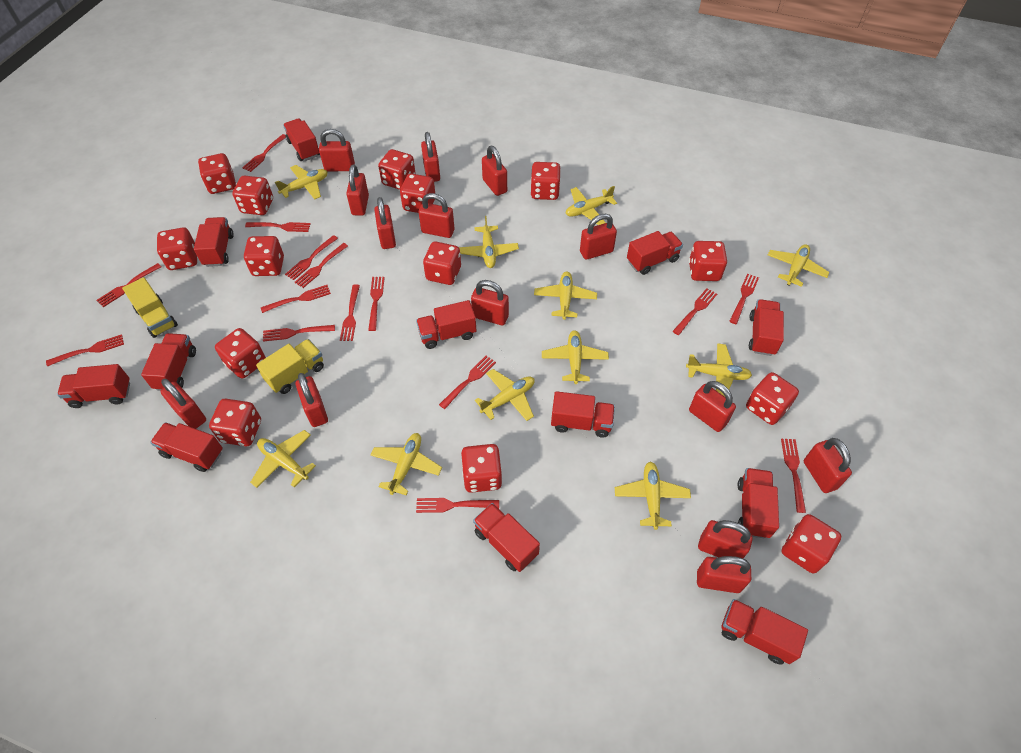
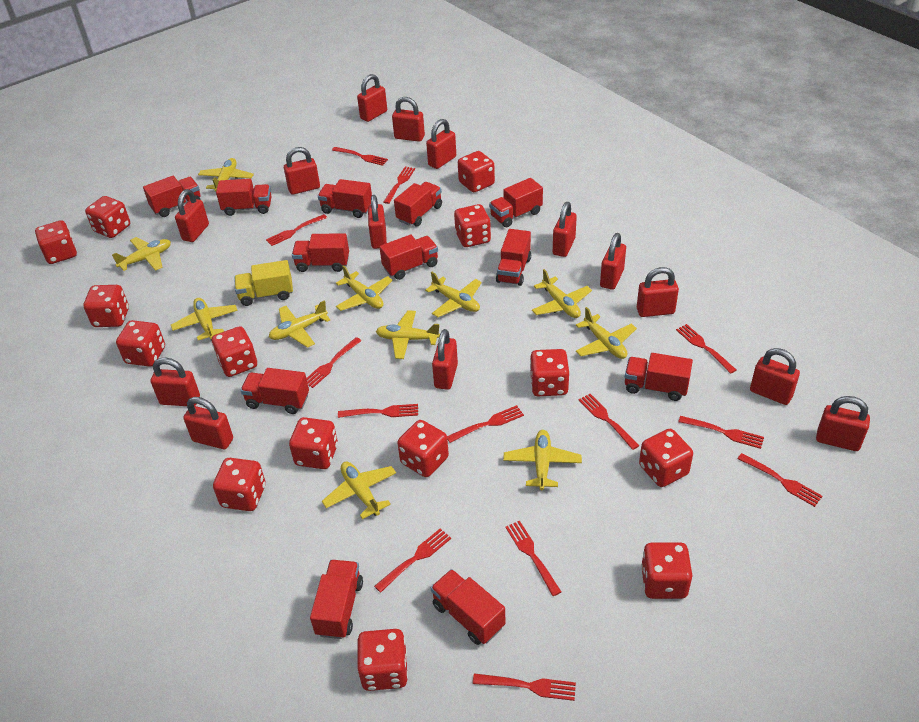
red fork: [46,334,124,366] [97,263,162,307] [242,134,286,172] [245,222,310,232] [261,285,331,313] [263,325,335,342] [285,235,338,280] [295,243,348,288] [340,285,360,341] [368,277,385,331] [416,498,499,513] [439,356,496,409] [673,288,717,335] [729,273,759,324] [781,439,806,513] = 15 -> [266,214,327,246] [306,337,361,388] [332,147,388,166] [338,404,418,418] [374,528,451,593] [384,167,415,204] [447,405,524,443] [473,673,576,701] [505,521,561,596] [579,394,640,450] [676,324,736,374] [678,416,764,449] [737,453,823,507] = 13
yellow truck: [122,277,178,338] [256,339,324,394] = 2 -> [234,260,293,306] = 1

